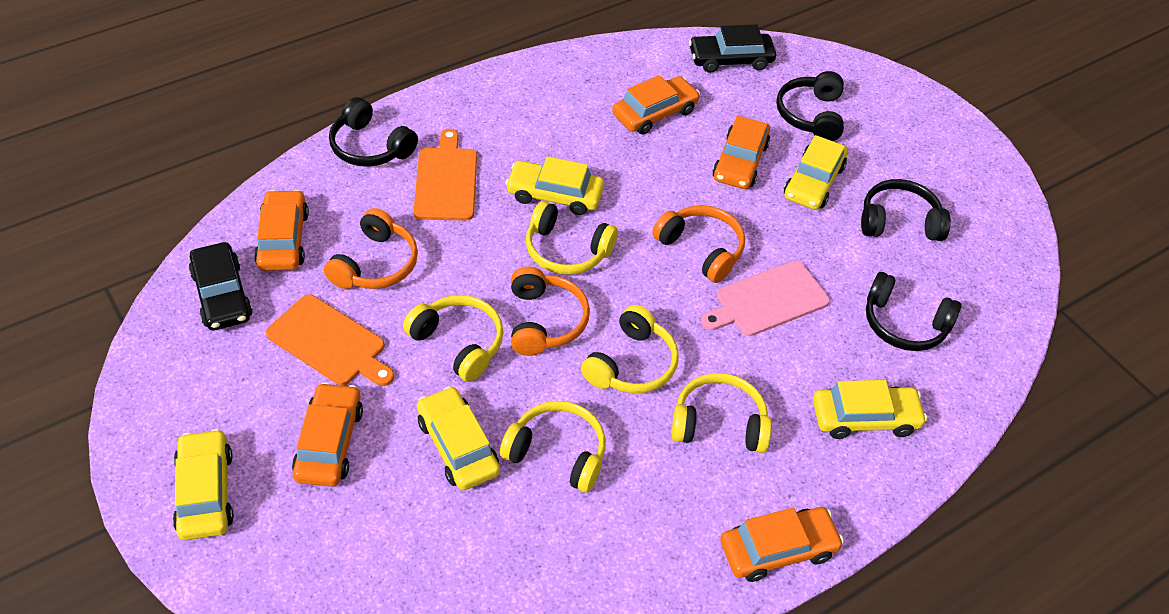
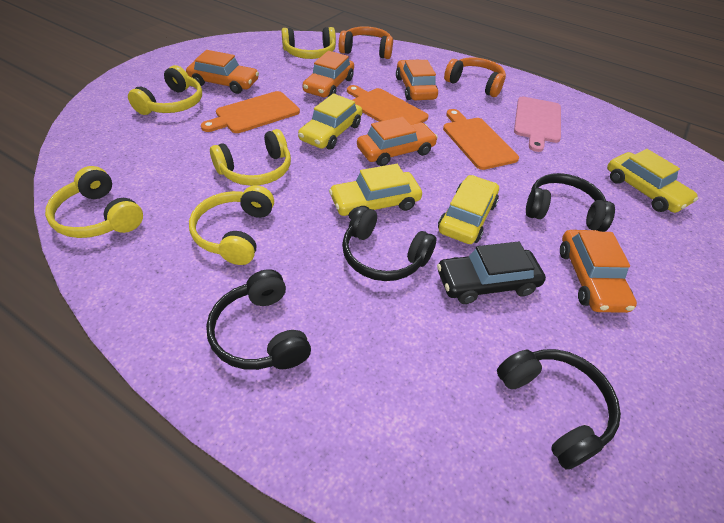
black car: [189,242,253,331] [689,24,776,73] = 2 -> [437,241,546,304] = 1
orange cutting board: [266,294,394,386] [414,129,477,221] = 2 -> [201,91,300,133] [347,85,429,124] [443,109,519,170] = 3
orange headphones: [324,208,418,289] [511,267,590,356] [653,205,745,283] = 3 -> [339,26,393,59] [444,57,506,97] = 2
yellow car: [173,429,234,540] [417,386,500,490] [505,156,604,215] [784,135,848,210] [813,380,927,439] = 5 -> [298,93,362,150] [329,164,422,219] [438,175,499,244] [607,149,698,213] = 4

